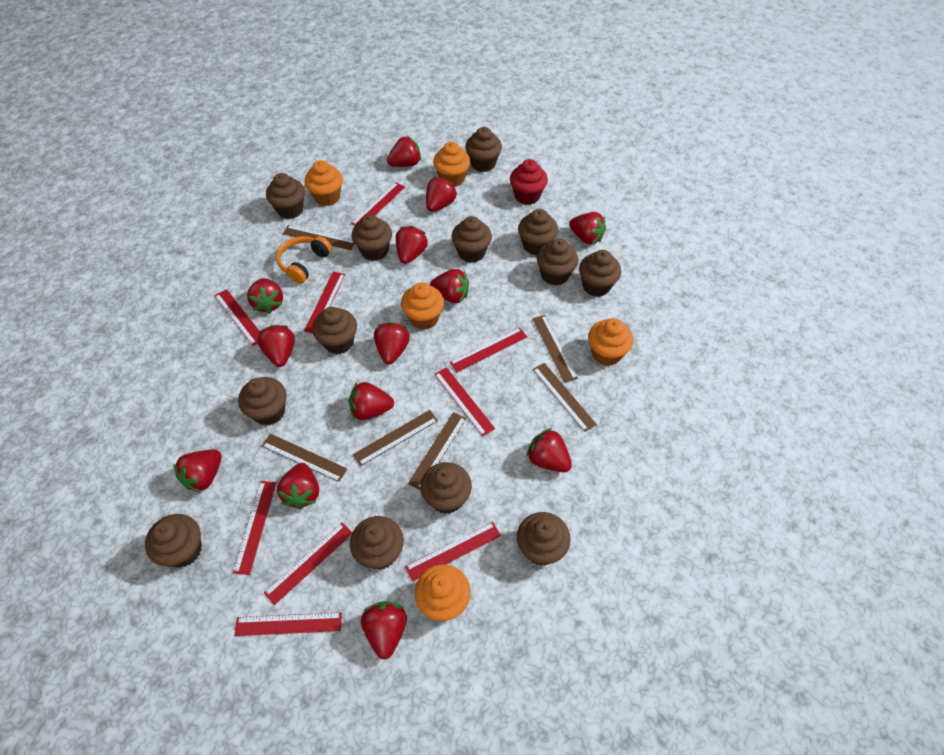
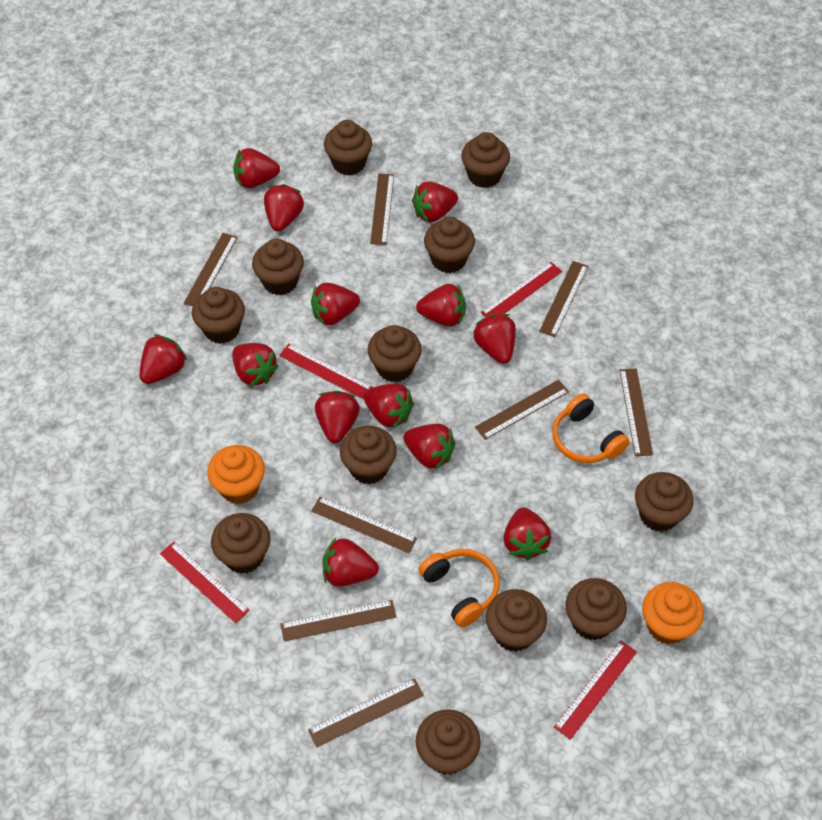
brown cupcake: [145,514,202,568] [238,377,286,426] [266,173,305,219] [312,307,357,354] [350,516,404,570] [352,214,392,261] [420,462,472,514] [451,216,492,263] [465,127,502,172] [517,512,571,566] [518,209,558,255] [537,239,578,286] [579,250,621,297] = 13 -> [192,287,245,344] [211,513,270,574] [252,239,304,295] [324,120,372,176] [340,426,397,484] [367,325,422,382] [416,709,481,775] [424,217,475,273] [461,132,510,188] [486,589,547,652] [565,578,627,640] [635,472,693,532] = 12
brown ruler: [262,434,347,482] [283,225,354,250] [353,410,438,466] [408,412,466,490] [532,315,578,383] [533,363,597,432] = 6 -> [184,233,238,306] [281,600,396,641] [308,678,424,747] [311,497,417,553] [370,174,394,245] [475,380,569,440] [539,261,588,337] [619,369,653,456] = 8
orange cupcake: [304,160,343,206] [401,282,444,330] [415,564,471,621] [433,142,471,187] [588,318,634,366] = 5 -> [207,445,265,504] [642,582,704,644] = 2
orange headphones: [276,236,332,284] = 1 -> [419,549,500,628] [552,393,630,463] = 2
red cupcake: [510,159,548,205] = 1 -> none = 0
red ruler: [215,289,260,346] [233,481,276,575] [234,612,342,636] [264,523,352,605] [304,272,345,333] [351,182,405,226] [405,522,501,582] [434,367,495,436] [450,327,527,372] = 9 -> [160,541,250,623] [279,344,373,400] [481,262,562,317] [554,640,637,740] = 4

